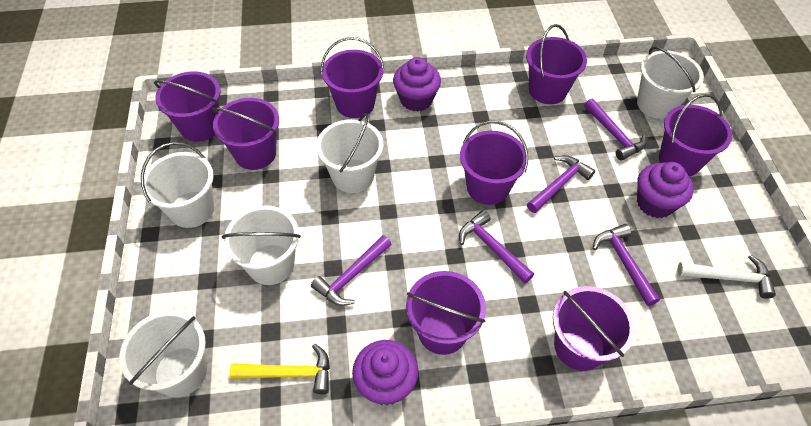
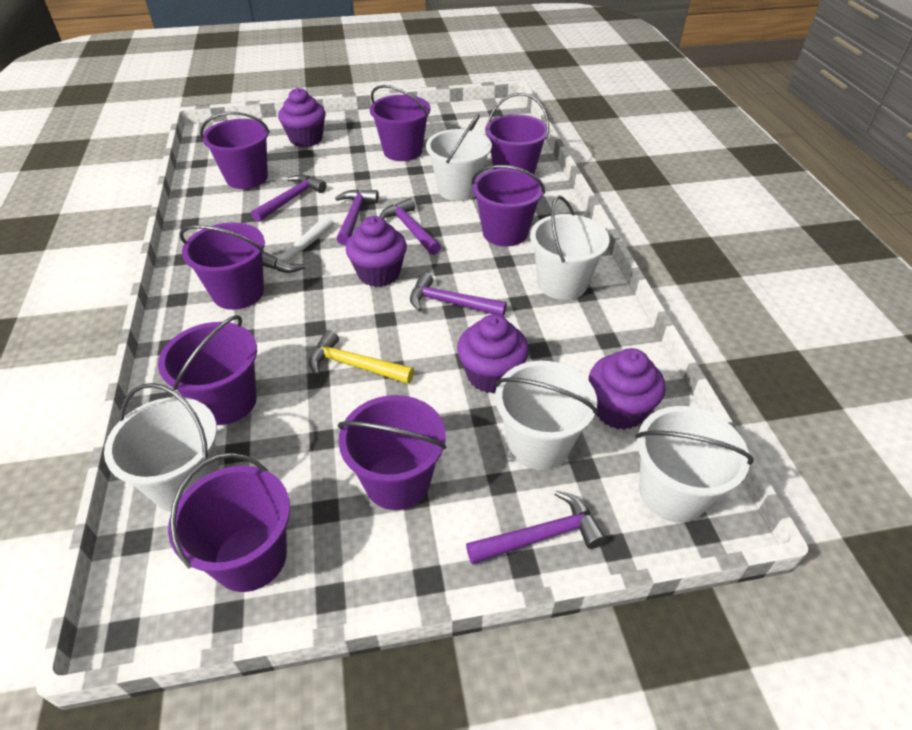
purple cupcake: [352,340,418,405] [393,57,441,112] [637,162,694,218] = 3 -> [278,88,326,147] [346,216,407,287] [457,314,529,393] [589,348,665,430] = 4

